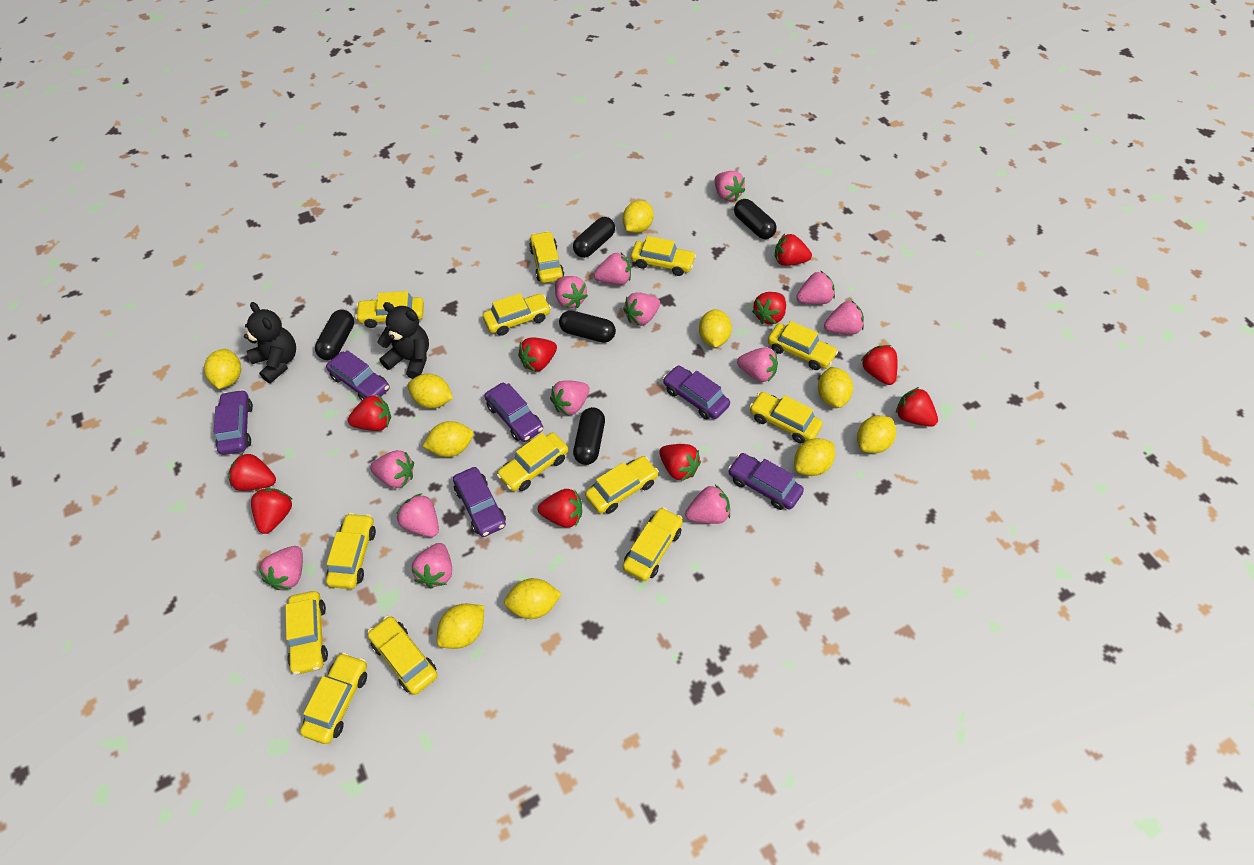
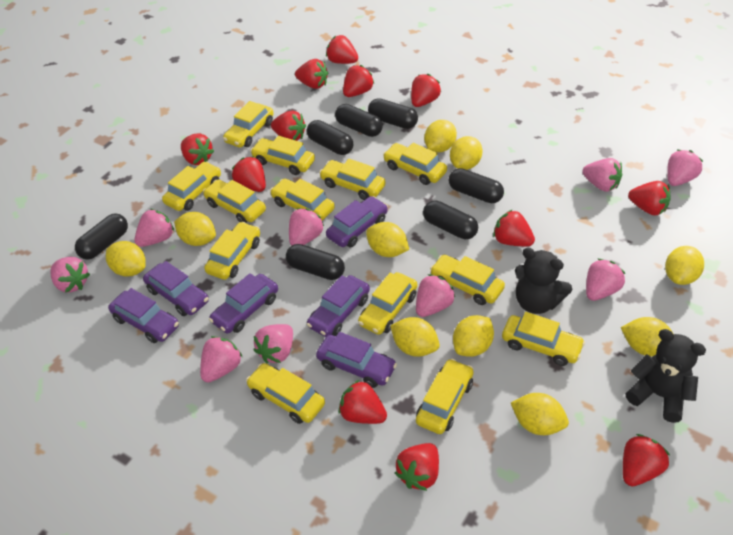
black capsule: [315,310,354,360] [559,310,616,343] [573,217,615,258] [573,407,605,465] [734,199,776,239] = 5 -> [75,214,128,260] [286,244,345,280] [307,120,353,155] [335,104,383,137] [368,98,418,129] [423,200,478,239] [449,168,504,203] = 7
pink strawberry: [258,546,303,590] [370,450,414,488] [396,494,439,537] [412,543,452,588] [550,380,590,416] [555,276,588,308] [594,253,631,285] [623,292,660,326] [685,485,730,524] [715,171,745,201] [737,347,778,382] [796,271,835,304] [824,300,864,335] = 13 -> [50,257,90,293] [134,209,174,247] [200,336,242,383] [253,324,293,363] [289,208,324,246] [416,274,455,317] [582,158,622,192] [586,259,626,301] [667,150,703,186] = 9
red strawberry: [228,453,276,491] [251,488,293,534] [348,394,391,431] [518,337,557,372] [538,489,582,528] [659,444,701,481] [752,292,786,324] [775,234,812,266] [861,345,898,385] [896,387,938,427] = 10 -> [181,134,214,165] [232,156,266,192] [271,111,306,141] [295,59,328,89] [326,35,358,64] [338,380,387,424] [343,65,374,97] [395,443,439,491] [411,74,441,107] [493,209,535,246] [623,434,670,486] [628,181,670,216] = 12

